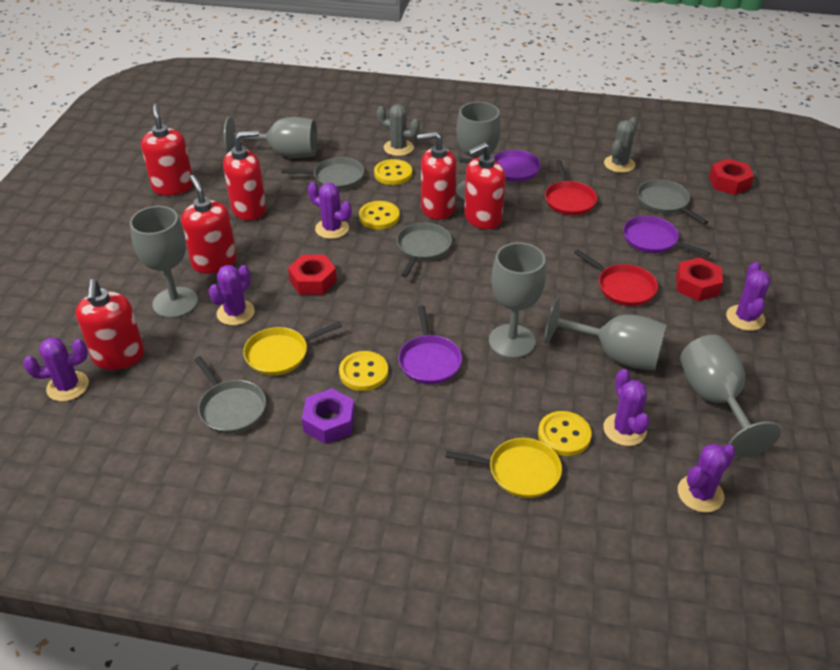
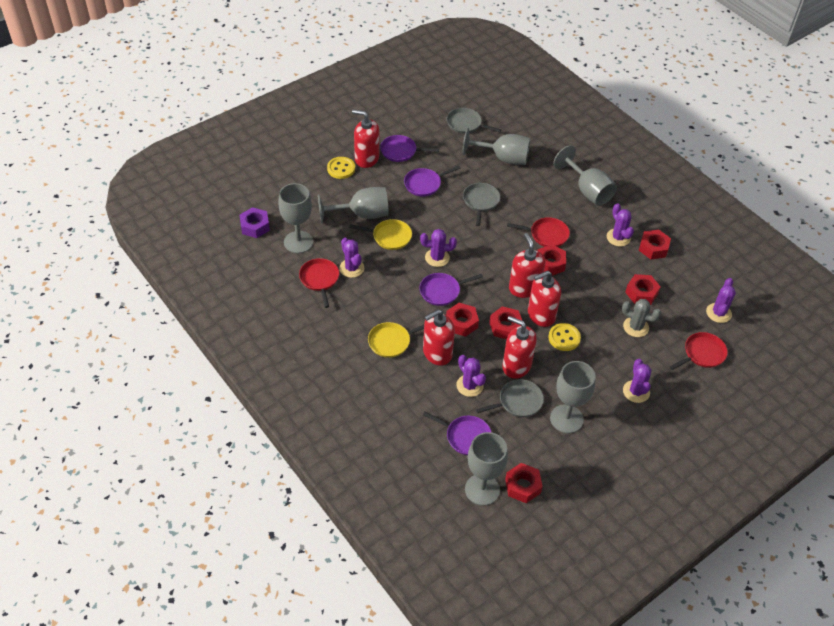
grey cactus: [377,104,420,156] [604,117,638,173] = 2 -> [622,299,661,337] = 1
grey pan: [194,356,266,434] [282,157,364,190] [397,223,452,277] [637,179,708,225] = 4 -> [447,108,501,134] [463,183,500,226] [476,379,544,417] = 3
purple pan: [398,305,462,384] [459,150,541,182] [623,216,710,256] = 3 -> [380,135,439,162] [404,166,460,196] [419,273,483,306] [423,411,491,455] = 4
red nut: [288,255,337,295] [676,257,723,301] [709,159,754,195] = 3 -> [446,303,479,337] [489,306,522,339] [505,463,543,503] [538,244,566,276] [625,274,660,305] [639,230,671,260] = 6
red pan: [545,160,597,215] [574,249,658,306] = 2 -> [299,258,339,308] [507,217,570,247] [670,332,728,370] = 3
red soap dispenser: [75,279,144,370] [141,103,193,195] [181,175,237,273] [223,130,266,220] [417,132,457,220] [464,142,505,229] = 6 -> [352,110,379,168] [423,310,455,366] [502,316,537,379] [509,233,545,298] [528,271,561,327] = 5
yellow button: [339,351,388,391] [359,201,400,229] [374,159,412,185] [538,411,591,456] = 4 -> [327,157,355,179] [548,323,581,351] = 2

